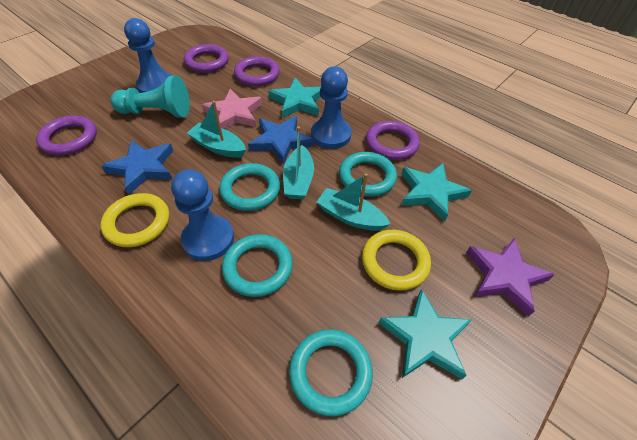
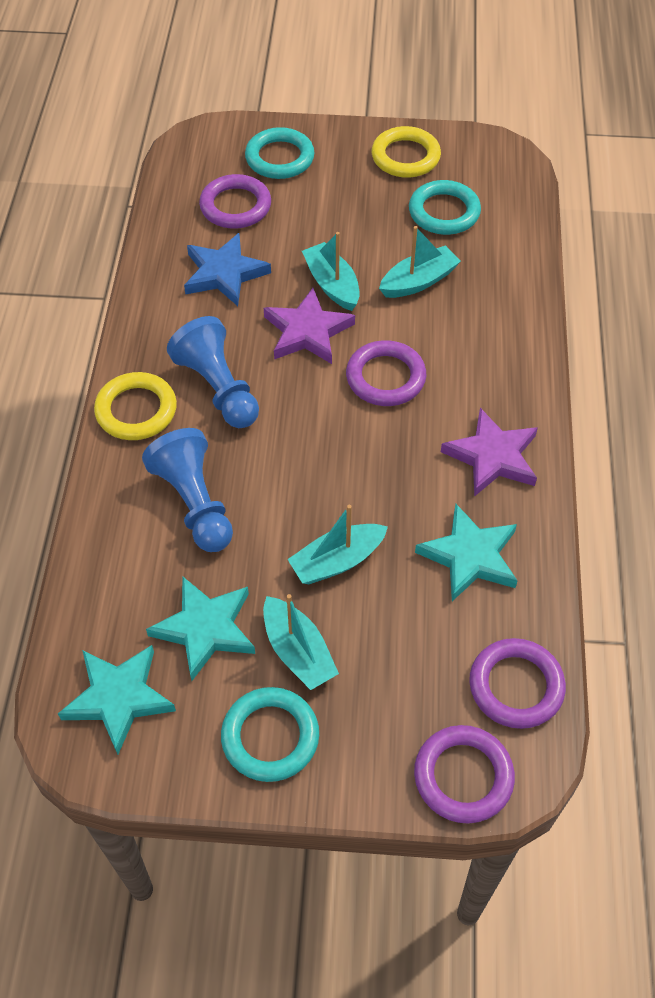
blue pawn: [124,18,172,93] [171,169,234,261] [311,66,352,149] = 3 -> [142,428,233,552] [167,316,259,428] = 2
blue star: [102,140,173,195] [248,116,313,165] = 2 -> [184,233,271,306] = 1
pink star: [202,89,263,129] = 1 -> none = 0
purple star: [466,238,555,316] = 1 -> [264,288,355,364] [441,408,538,497] = 2
turquoise boat: [187,101,246,158] [283,126,314,199] [317,173,390,231] = 3 -> [263,594,339,690] [287,505,388,584] [302,232,360,311] [379,226,461,298] = 4
turquoise pawn: [110,75,190,118] = 1 -> none = 0
turquoise ring: [219,163,280,211] [222,234,293,297] [289,329,373,416] [339,152,397,197] = 4 -> [221,687,319,782] [245,127,314,179] [409,180,481,235] = 3

